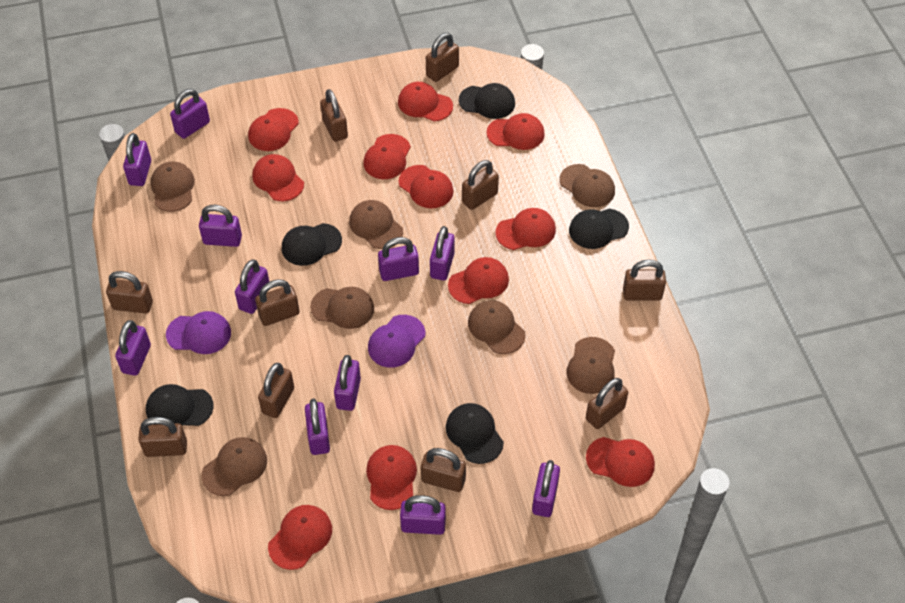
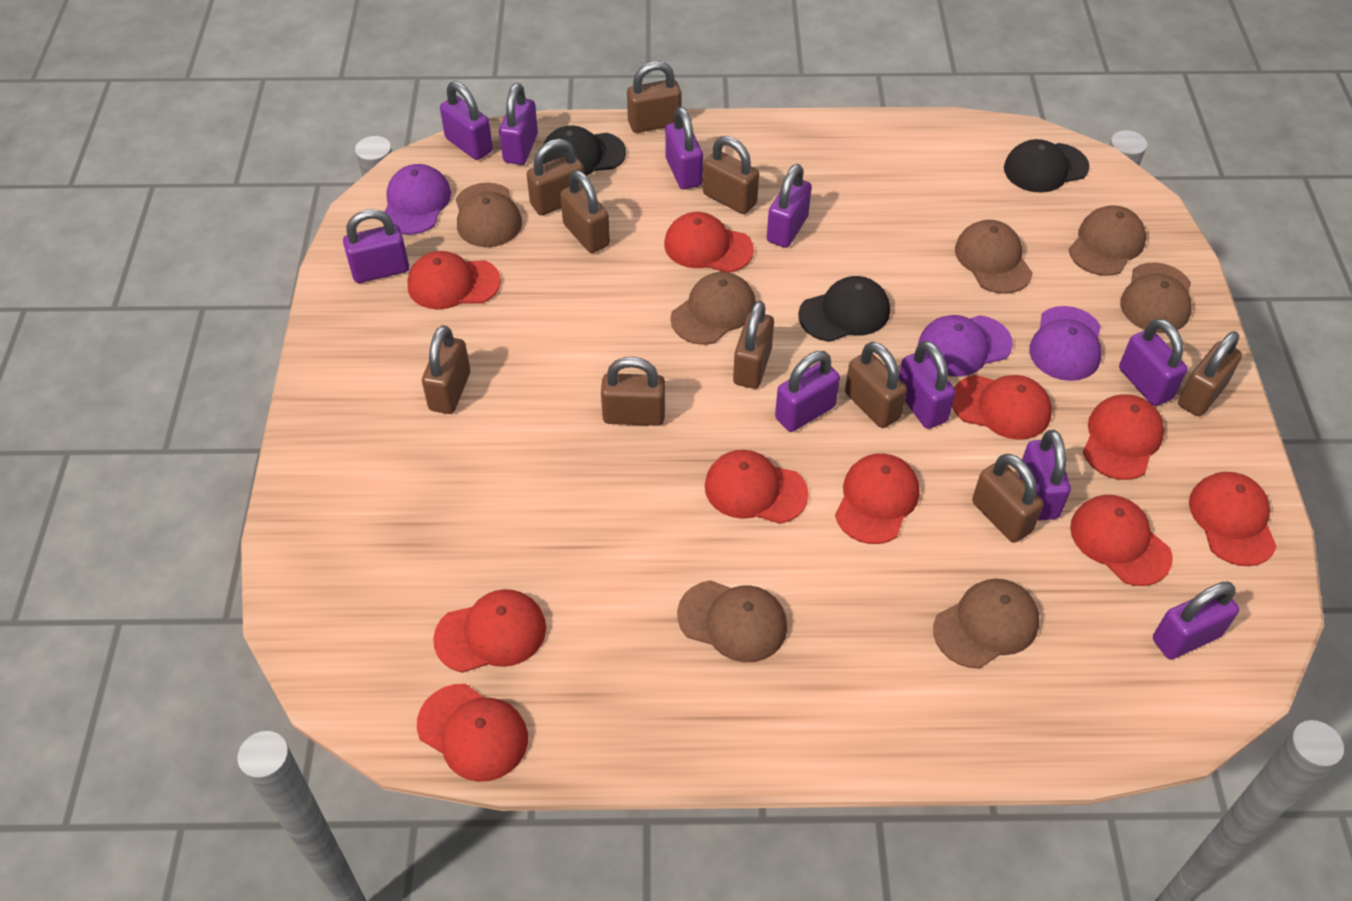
black cap: [146,384,214,426] [282,223,342,266] [446,403,504,464] [459,83,515,119] [569,209,629,249] = 5 -> [543,126,626,175] [798,276,890,342] [1004,139,1089,193] = 3
purple cap: [166,311,231,354] [368,315,425,368] = 2 -> [385,164,451,235] [918,315,1013,377] [1029,306,1102,381] = 3
purple padlock: [115,320,151,376] [123,133,151,186] [170,89,210,139] [199,205,242,247] [235,259,269,314] [305,399,330,455] [334,355,361,411] [378,237,419,281] [400,495,446,535] [430,226,455,280] [532,460,560,517] = 11 -> [343,209,409,283] [440,81,493,160] [499,83,538,165] [665,107,703,189] [767,164,812,248] [775,351,840,432] [899,341,956,429] [1019,430,1071,521] [1119,319,1188,406] [1153,582,1239,660] = 10
red cap: [248,108,299,151] [252,154,304,201] [268,505,332,570] [363,134,411,179] [366,445,417,510] [398,82,453,121] [399,165,453,208] [448,257,509,304] [486,113,545,150] [495,208,556,250] [586,437,655,487] = 11 -> [407,251,501,309] [417,684,528,782] [433,589,546,673] [664,212,754,273] [705,450,809,524] [835,453,919,544] [952,375,1052,440] [1070,495,1173,586] [1083,394,1164,480] [1189,472,1277,566] = 10

